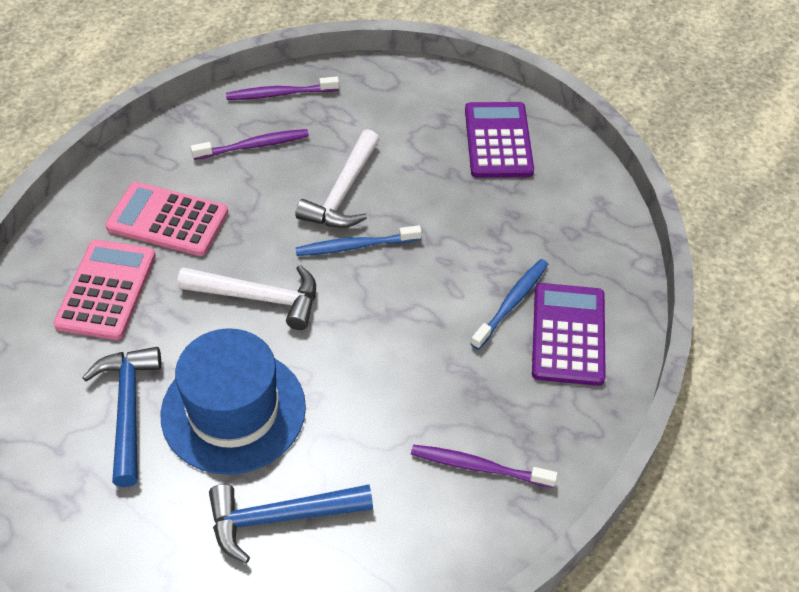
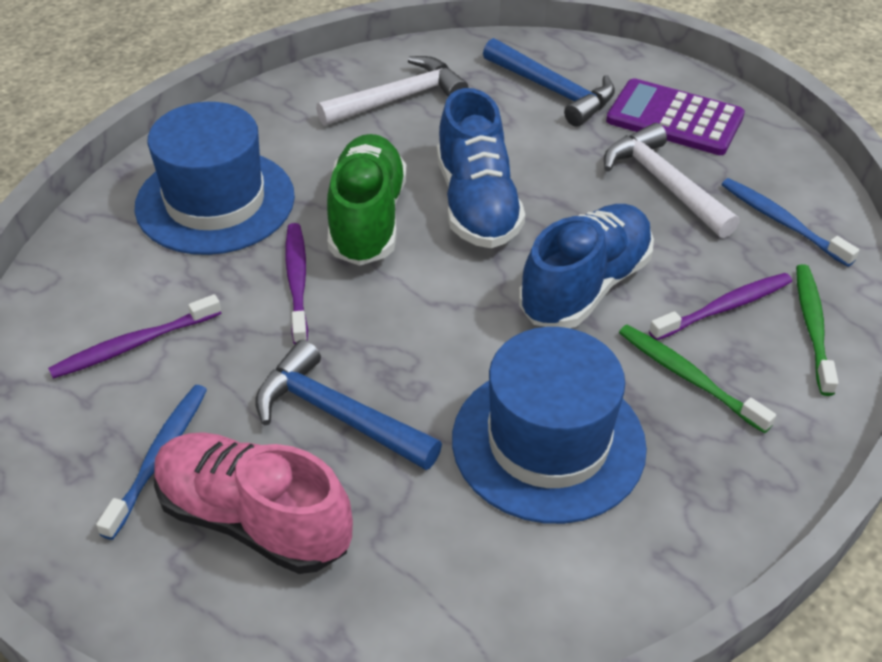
blue hat: [161,328,306,475] = 1 -> [134,102,295,255] [452,327,647,524] = 2
blue shoe: none = 0 -> [437,88,525,248] [519,204,654,328] = 2
green shoe: none = 0 -> [327,134,407,266] = 1
green toothbrush: none = 0 -> [619,325,776,433] [796,264,839,396] = 2
pink calculator: [53,240,156,340] [105,182,228,256] = 2 -> none = 0
pink shoe: none = 0 -> [154,432,353,574] = 1
purple calculator: [465,102,534,178] [532,283,606,386] = 2 -> [606,78,745,155] = 1

